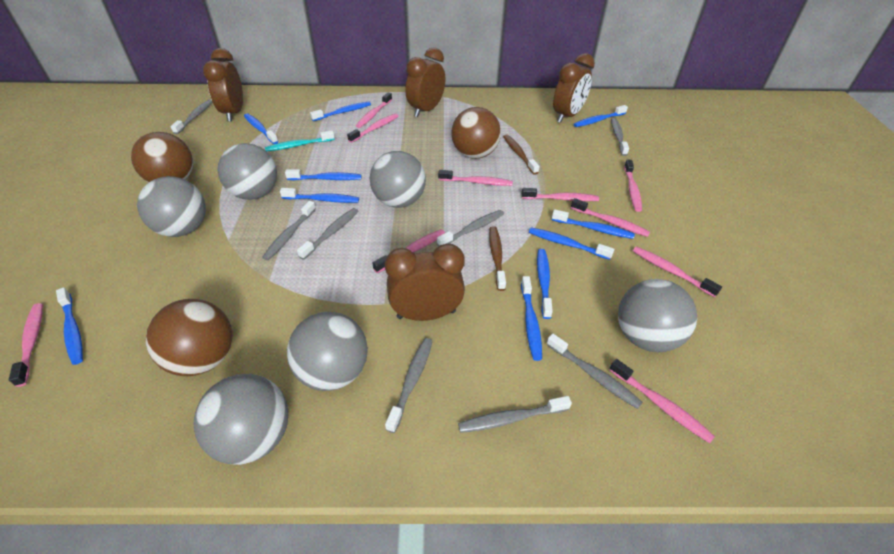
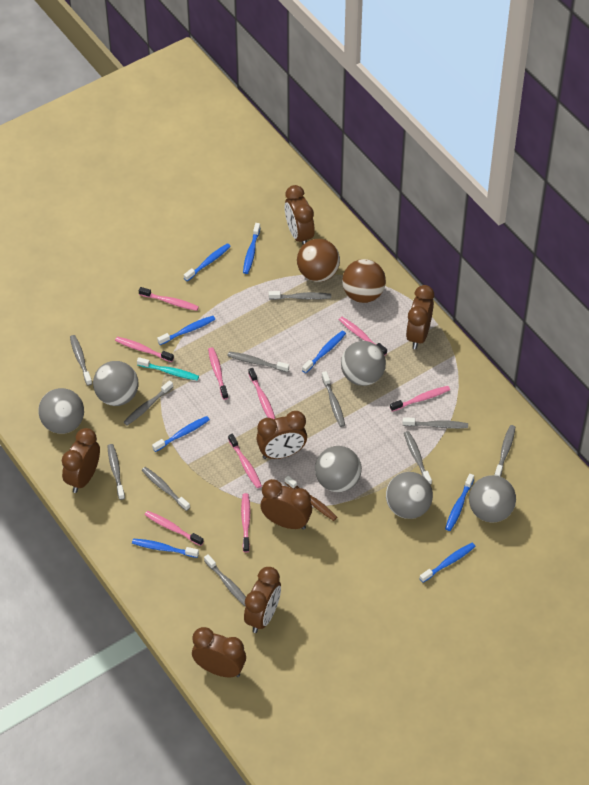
blue toothbrush: [56,287,83,365] [244,114,278,144] [280,188,359,203] [285,169,362,180] [310,102,371,121] [521,276,542,361] [529,227,614,260] [537,249,553,319] [552,209,635,239] [574,105,628,127] = 10 -> [132,538,199,558] [152,416,210,452] [157,316,215,345] [184,243,231,281] [243,223,260,274] [302,331,346,373] [419,543,476,583] [445,474,474,531] = 8
brown ball: [131,132,193,183] [146,299,233,376] [451,107,501,159] = 3 -> [297,239,340,282] [342,259,386,303] = 2
brown clock: [203,48,243,122] [385,243,465,321] [405,47,445,117] [553,53,595,123] = 4 -> [62,428,100,493] [192,627,246,678] [244,567,281,633] [256,411,307,459] [261,479,312,530] [285,185,315,245] [406,285,434,349] = 7
brown toothbrush: [489,226,506,291] [503,135,540,175] = 2 -> [285,476,337,521] = 1
grey toothbrush: [171,100,212,134] [262,201,316,261] [297,208,358,260] [385,338,433,433] [437,210,504,246] [458,396,572,433] [546,333,643,409] [611,118,629,156] = 8 -> [70,335,92,386] [108,444,125,500] [124,380,173,425] [142,467,190,511] [204,554,246,607] [227,352,289,372] [269,291,331,300] [322,371,345,427] [403,417,468,429] [404,431,432,485] [495,425,515,477] = 11
pink toothbrush: [9,303,43,387] [347,114,399,143] [356,93,392,128] [373,229,445,273] [438,170,513,186] [522,188,599,201] [571,198,650,237] [609,359,715,443] [624,159,642,212] [633,246,722,297] = 10 -> [115,337,174,362] [139,287,199,311] [145,511,204,546] [208,347,228,400] [228,434,262,488] [241,493,250,552] [248,368,275,419] [339,317,387,356] [390,386,450,412] = 9

